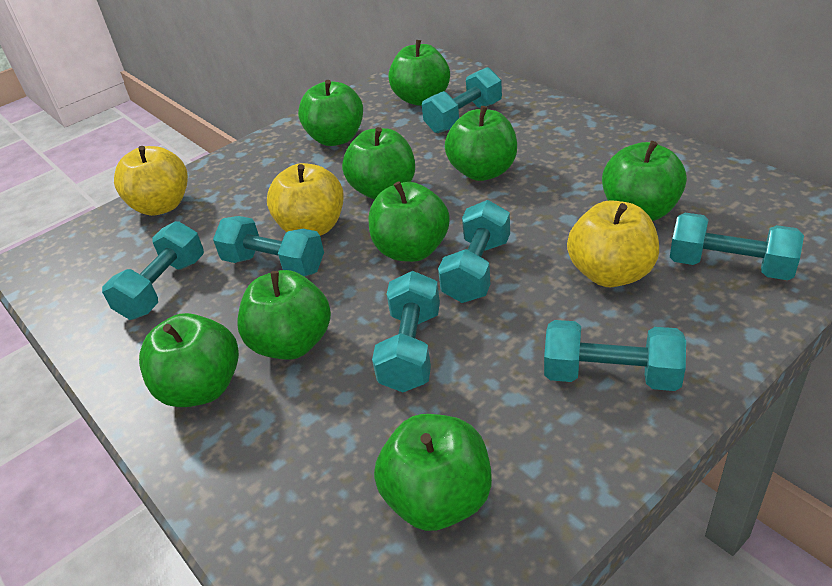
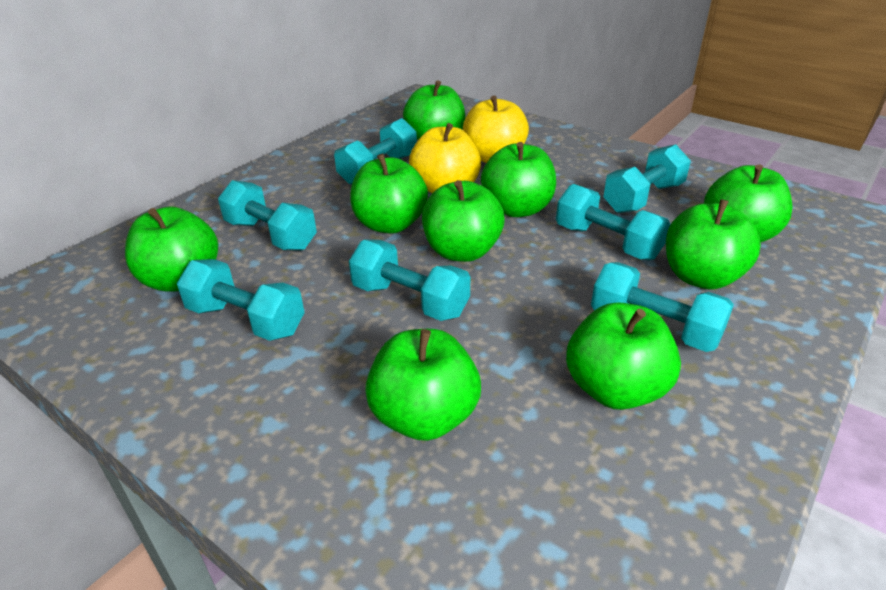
yellow apple: [114,146,188,216] [267,163,344,236] [567,200,659,287] = 3 -> [409,123,481,193] [463,96,529,163] = 2

